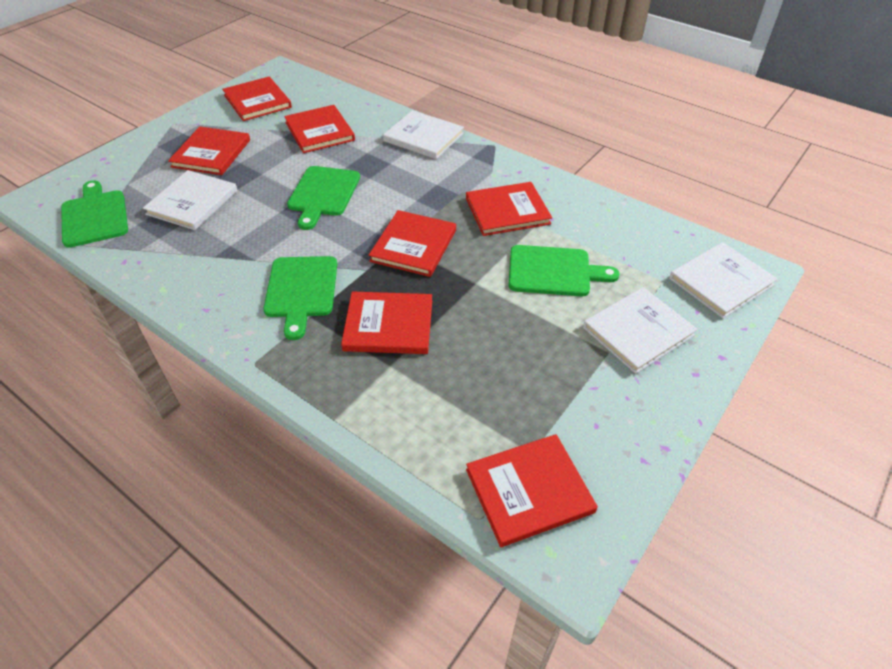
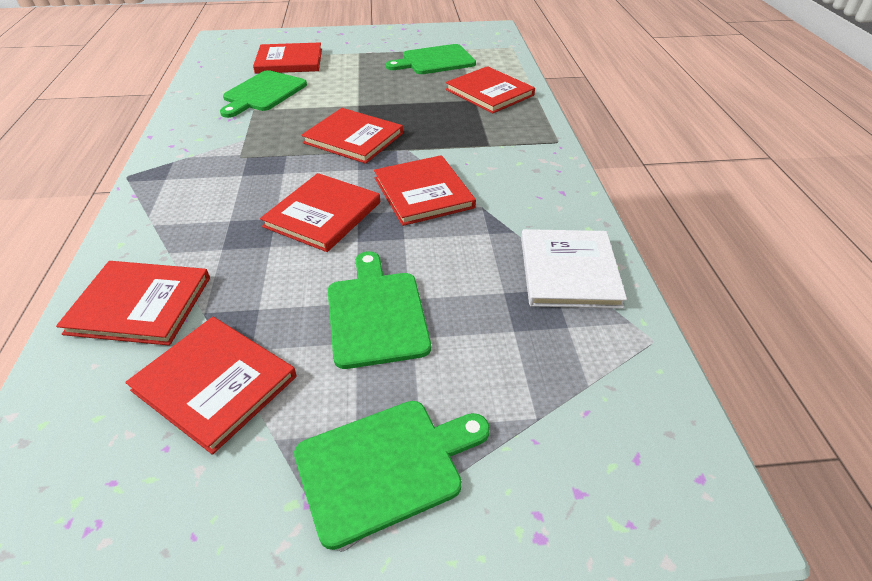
white book: [143,170,238,230] [383,110,464,159] [583,287,698,374] [669,242,778,318] = 4 -> [521,229,627,309] = 1

